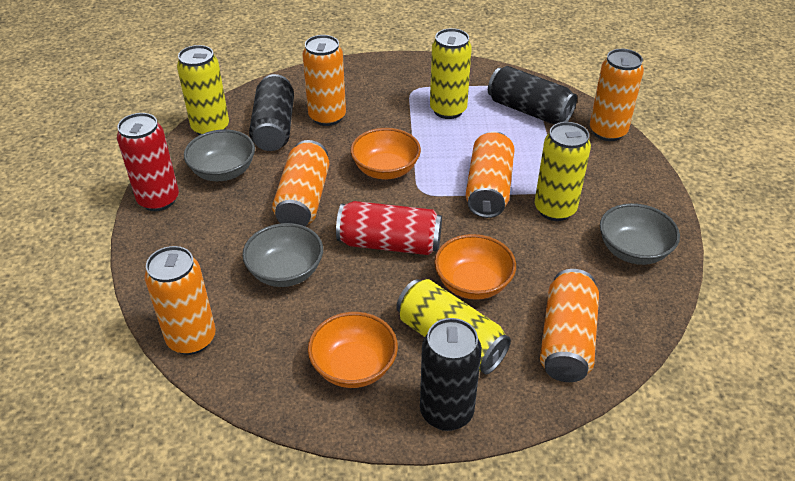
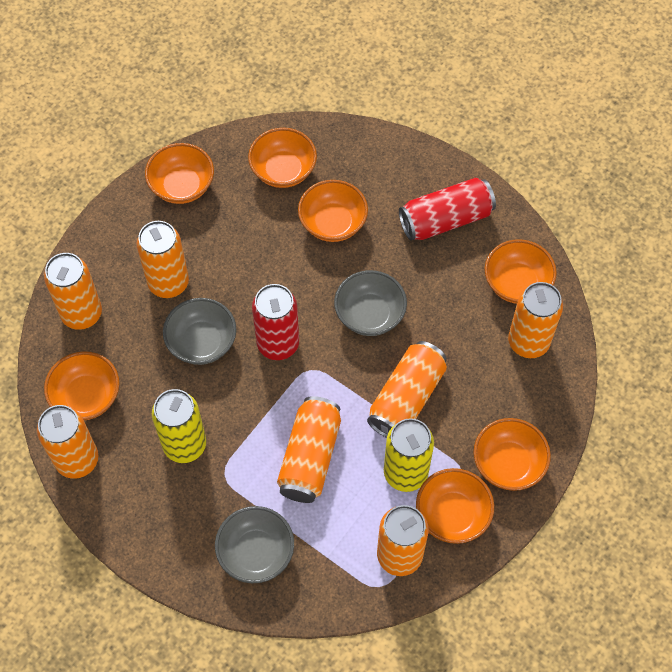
black can: [249,74,294,151] [420,318,482,431] [488,66,577,124] = 3 -> none = 0
orange bowl: [308,312,398,388] [350,128,421,179] [434,234,516,300] = 3 -> [44,351,119,420] [145,143,214,204] [248,128,317,188] [298,180,368,242] [416,468,494,544] [473,418,551,491] [485,239,557,304] = 7
orange can: [145,246,216,355] [272,140,329,226] [302,35,346,126] [466,131,515,218] [540,269,599,382] [590,49,644,141] = 6 -> [37,405,98,479] [44,253,102,330] [137,221,189,298] [277,396,341,503] [367,341,447,438] [377,505,429,576] [508,282,563,358] = 7
yellow can: [177,45,229,135] [396,279,511,375] [430,28,472,119] [535,122,591,221] = 4 -> [152,389,206,463] [384,418,434,492] = 2

